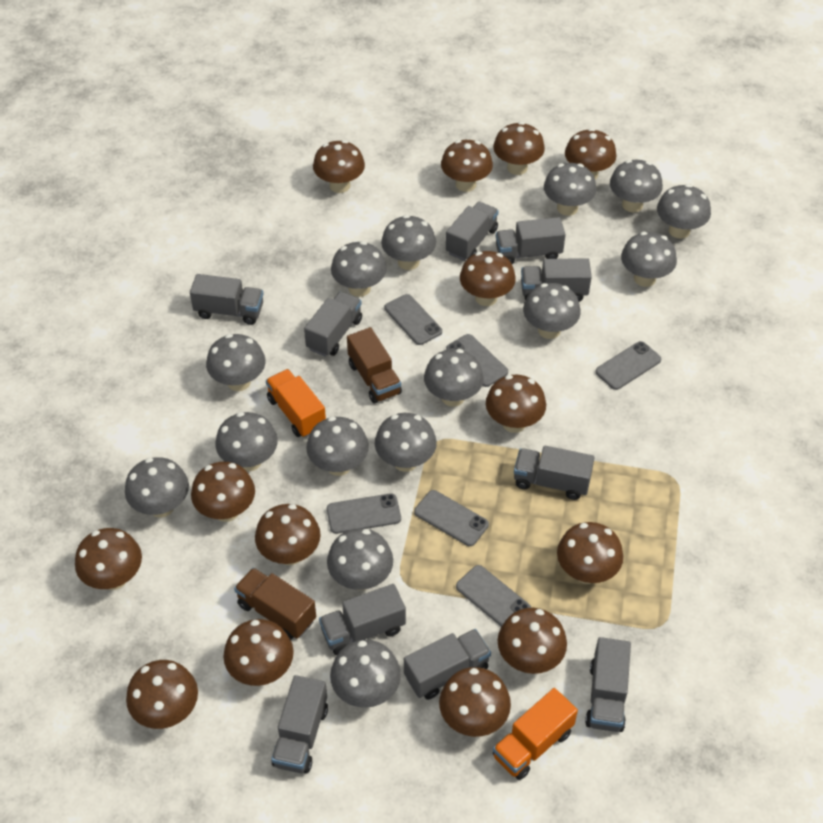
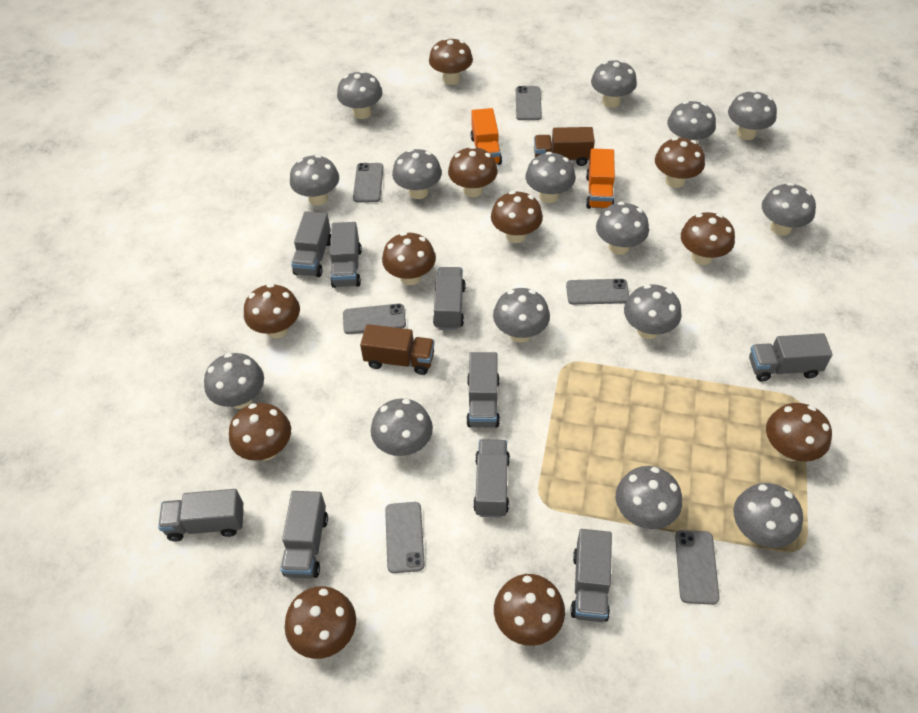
brown mushroom: [75,528,142,590] [126,660,198,729] [191,462,255,522] [223,619,294,686] [255,504,321,565] [313,140,365,193] [439,667,511,737] [441,140,493,192] [460,251,516,306] [486,375,546,433] [493,122,545,175] [498,608,567,674] [557,522,623,584] [565,128,617,180] = 14 -> [229,403,291,461] [244,284,300,338] [285,586,356,659] [382,232,436,285] [429,38,473,85] [448,146,498,197] [491,191,543,243] [494,574,565,646] [655,137,705,188] [681,212,735,265] [766,403,832,461] = 11
grey truck: [190,274,263,325] [271,675,328,774] [304,292,362,357] [319,584,406,655] [404,629,491,700] [446,202,499,261] [496,217,566,264] [514,446,595,500] [521,258,592,302] [585,637,631,732] = 10 -> [158,489,244,541] [281,491,328,579] [291,211,331,277] [330,222,362,288] [433,267,465,330] [466,352,500,427] [473,439,510,518] [570,529,612,622] [749,333,833,382] = 9

